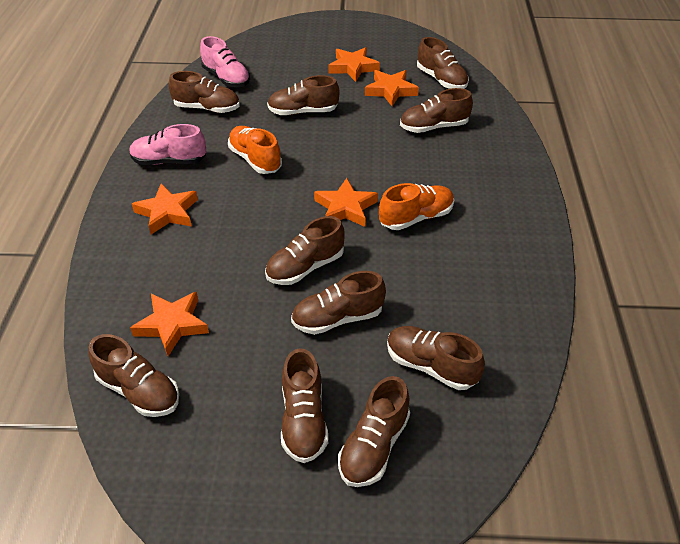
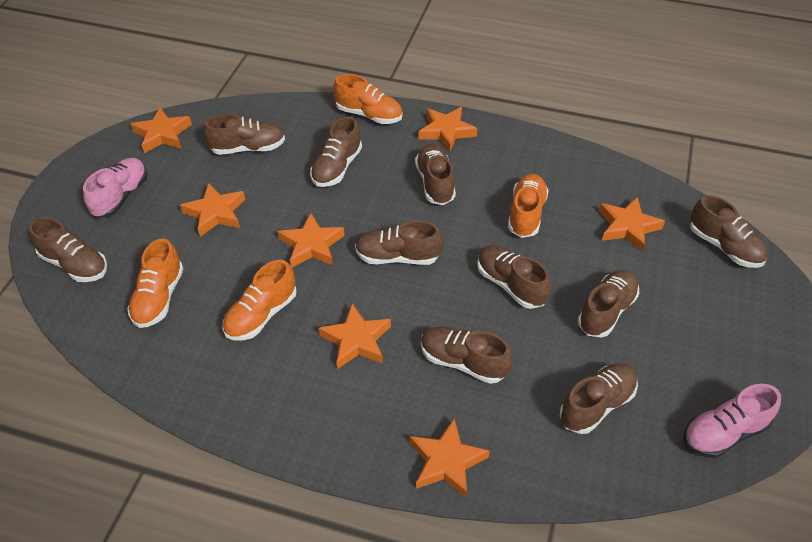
orange shoe: [228,126,282,174] [379,183,454,230] = 2 -> [127,238,183,328] [223,260,296,340] [333,74,403,124] [508,174,549,238] = 4
orange star: [130,292,209,356] [132,183,198,235] [314,178,378,227] [328,47,380,82] [365,70,419,106] = 5 -> [131,107,192,153] [180,183,245,237] [278,213,345,268] [319,304,391,369] [410,419,490,498] [418,107,477,152] [599,197,665,252] = 7

